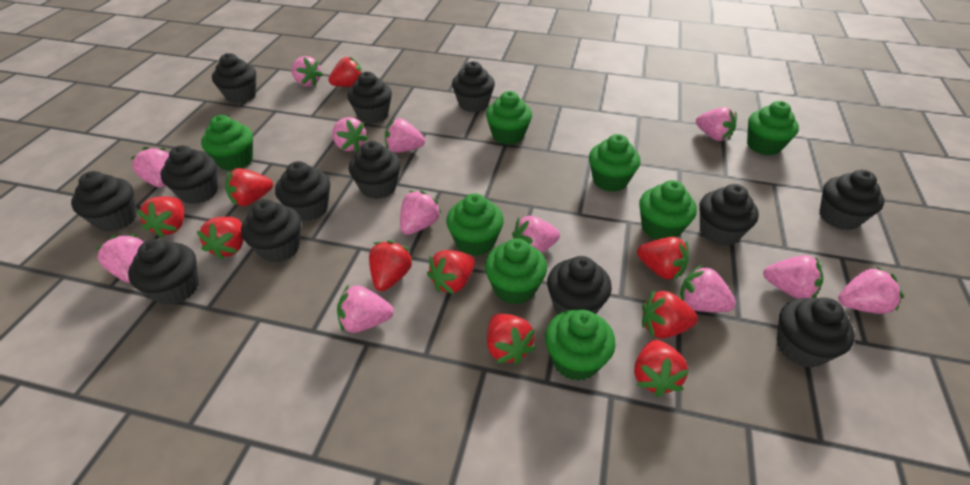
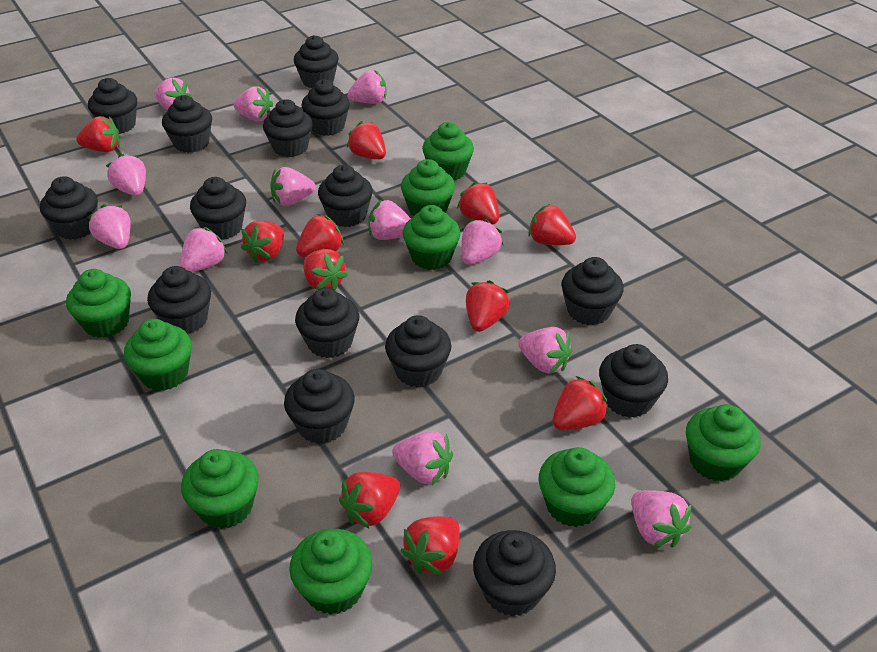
black cupcake: [71,171,137,232] [128,239,198,305] [160,145,218,204] [212,53,256,103] [241,200,301,263] [275,161,330,221] [347,72,392,123] [349,141,401,199] [452,61,495,112] [547,256,612,314] [700,184,759,246] [777,297,855,368] [820,170,884,230] = 13 -> [40,176,98,240] [88,78,137,134] [147,266,211,334] [162,95,212,153] [190,177,246,240] [263,99,313,157] [284,369,355,444] [294,35,339,88] [295,288,359,358] [301,79,350,136] [318,165,373,227] [385,315,451,387] [473,530,556,617] [561,257,624,325] [599,344,668,418] = 15
green cupcake: [201,115,253,171] [446,193,504,256] [485,238,547,305] [486,91,532,145] [545,309,615,381] [589,134,641,192] [639,180,697,240] [747,101,799,156] = 8 -> [66,269,131,338] [124,319,192,391] [181,449,259,529] [289,529,372,615] [401,159,455,216] [403,205,461,270] [422,122,474,180] [539,447,615,527] [686,404,761,482] = 9
red strawberry: [136,196,184,238] [197,217,243,260] [225,168,273,206] [328,56,362,87] [369,240,413,291] [427,250,475,294] [487,314,536,365] [634,340,689,397] [637,237,689,280] [642,290,698,339] = 10 -> [76,116,120,152] [241,220,284,263] [296,214,344,257] [303,249,348,290] [339,472,400,529] [347,121,386,159] [400,516,460,576] [457,182,499,225] [466,280,510,332] [528,204,576,245] [553,376,609,430] = 11

